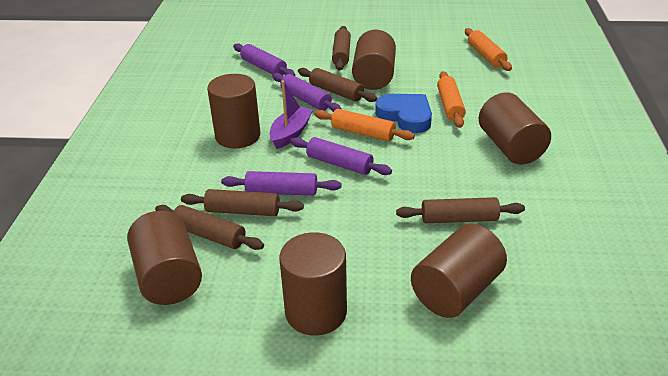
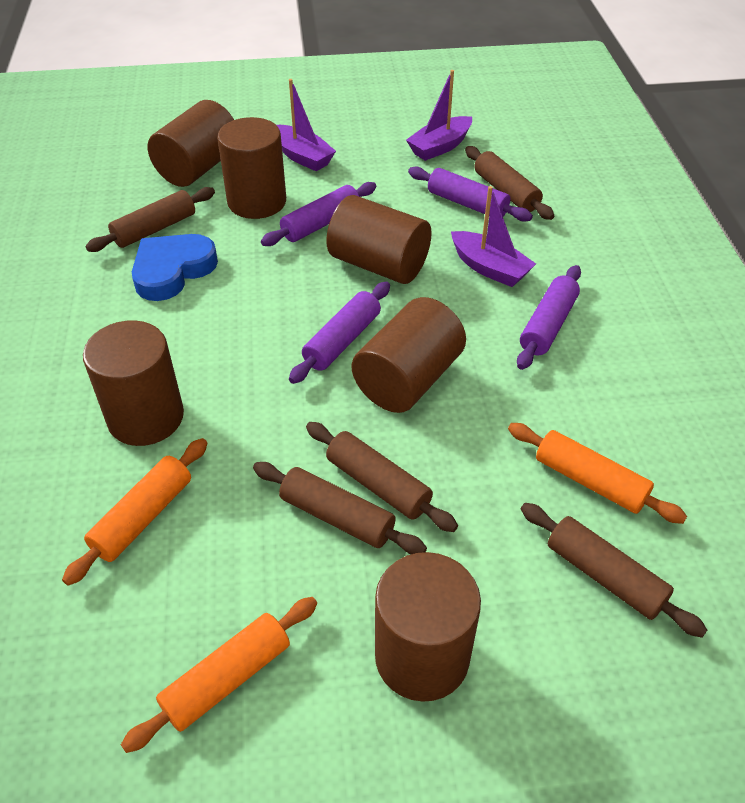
purple boat: [270,80,313,149] = 1 -> [277,79,336,171] [406,70,472,161] [451,186,536,287] = 3

